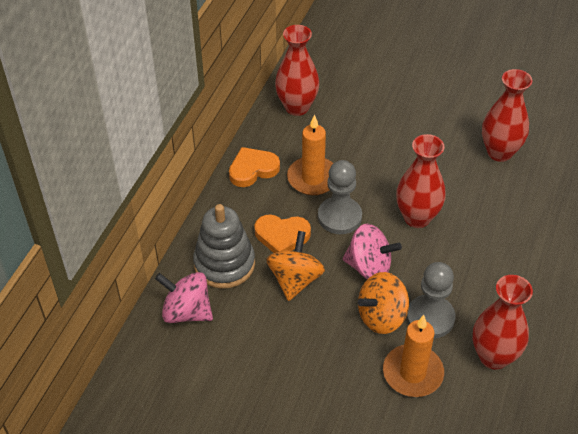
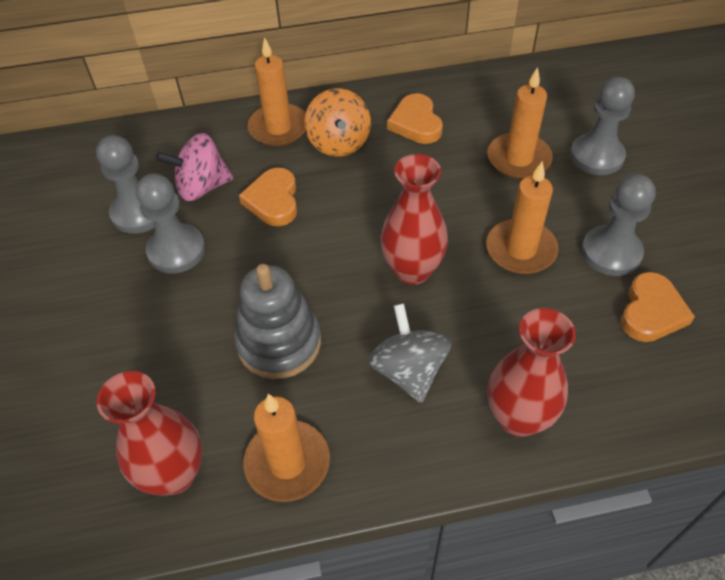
grey pawn: [318,160,362,234] [407,262,456,339] = 2 -> [96,135,155,234] [136,173,206,274] [570,77,635,175] [581,174,656,276] = 4
grey spinning top: none = 0 -> [368,303,452,403] = 1
orange candle: [287,114,333,195] [383,315,444,397] = 2 -> [243,394,330,502] [247,37,306,146] [486,161,559,274] [487,67,553,179] = 4
orange heart: [229,147,280,187] [254,214,311,253] = 2 -> [239,168,297,226] [387,93,443,144] [621,272,695,342] = 3
orange spinning top: [266,231,325,301] [358,272,409,334] = 2 -> [304,88,371,157] = 1
pink spinning top: [155,272,213,323] [343,224,402,279] = 2 -> [156,133,234,201] = 1
red vase: [275,25,319,116] [396,134,446,228] [473,275,533,370] [482,69,532,162] = 4 -> [97,371,202,495] [381,154,448,285] [488,308,576,437] = 3

